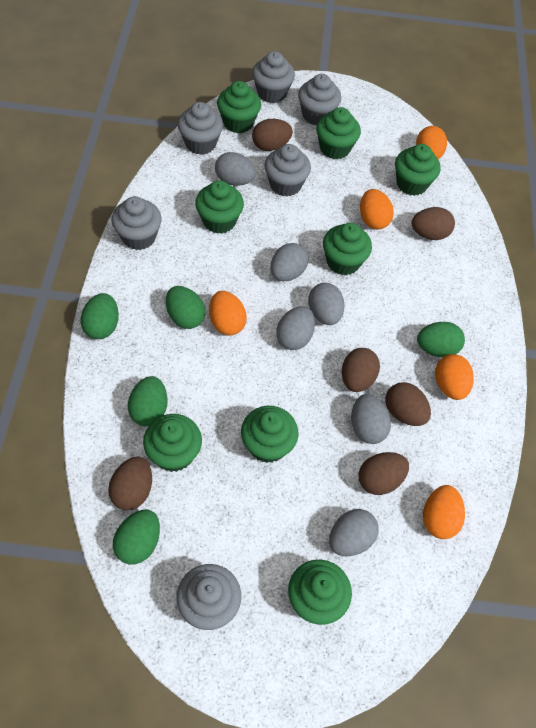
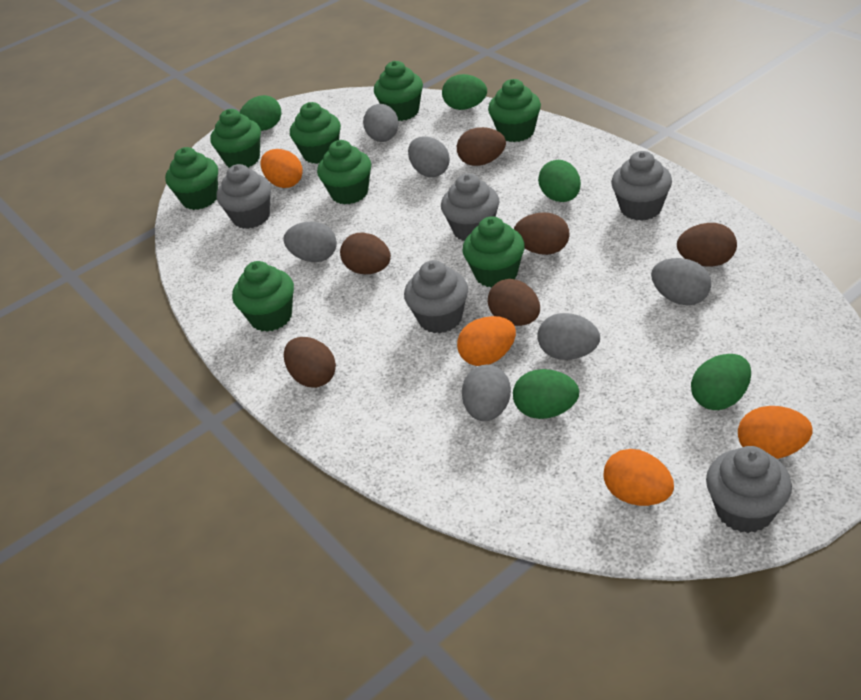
grey cupcake: [112,196,162,250] [176,564,241,630] [178,102,223,155] [252,51,295,103] [265,144,311,197] [298,74,341,125] = 6 -> [217,164,271,229] [404,260,468,334] [441,173,499,241] [611,151,672,221] [706,446,792,533] = 5
orange egg: [209,291,247,336] [360,189,394,230] [416,126,447,159] [423,485,465,539] [435,354,474,400] = 5 -> [260,149,303,188] [457,316,516,366] [604,449,674,506] [738,406,812,459] = 4

